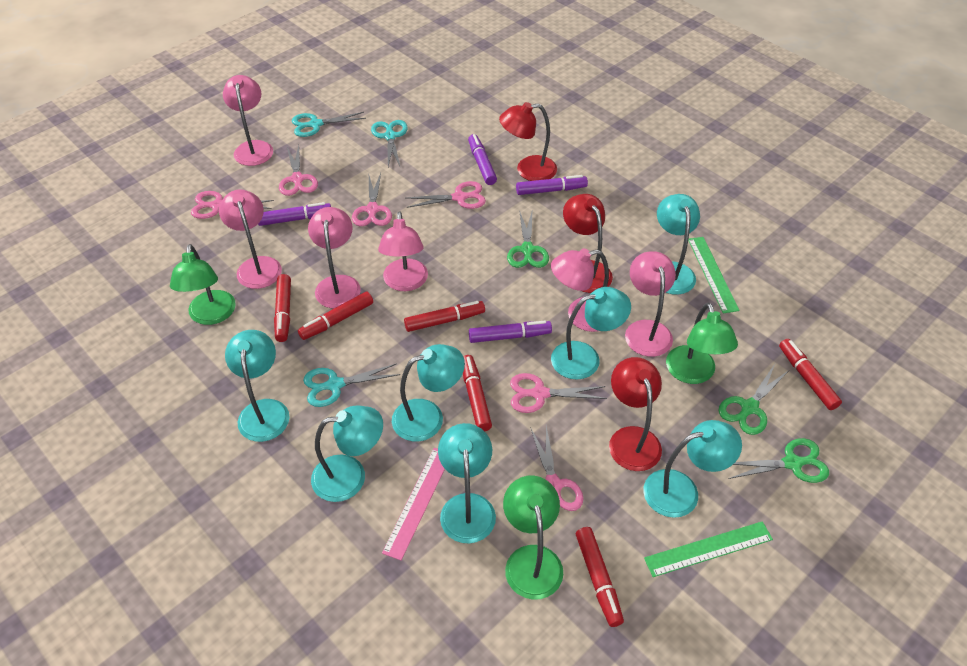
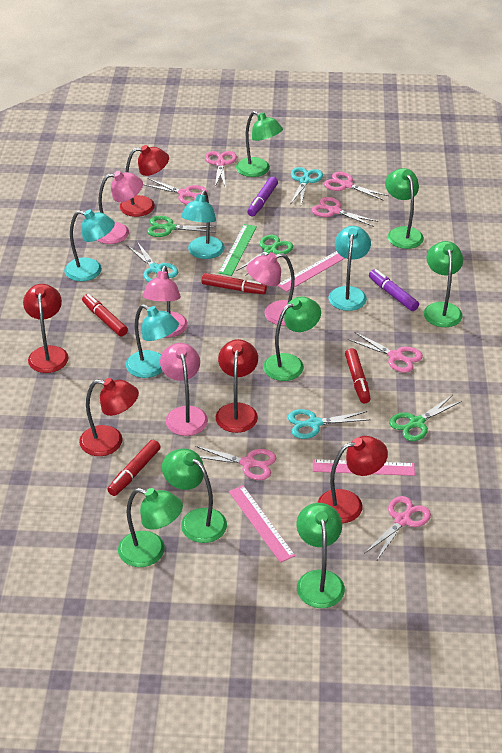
green lamp: [170,244,236,325] [503,475,563,600] [666,302,738,384] = 3 -> [118,488,183,567] [162,448,227,543] [236,111,283,177] [263,297,321,381] [297,503,345,608] [385,168,424,249] [424,241,463,327] = 7
green ruler: [644,521,773,577] [688,237,740,313] = 2 -> [218,224,257,276] = 1
pink lamp: [219,189,282,289] [223,75,273,166] [308,207,361,309] [378,211,428,291] [551,248,609,332] [625,251,676,357] = 6 -> [97,171,143,244] [143,266,188,337] [160,343,208,436] [246,252,295,326] = 4
pink ruler: [382,448,445,560] = 1 -> [229,485,295,563] [277,251,345,292] [313,459,415,476] = 3
pink scissors: [191,191,274,219] [279,145,318,196] [352,173,392,226] [406,181,486,209] [510,373,607,413] [530,426,584,511] = 6 -> [143,178,208,205] [195,446,276,480] [205,151,237,188] [311,197,379,227] [324,172,389,201] [348,332,423,373] [364,496,431,560] = 7
purple marker: [258,202,331,226] [468,134,497,185] [469,320,552,343] [516,175,588,195] = 4 -> [247,177,278,217] [369,269,419,311] = 2
red lamp: [499,102,557,181] [563,194,613,293] [609,357,662,471] = 3 -> [23,284,69,373] [79,378,139,456] [120,145,169,217] [216,339,258,433] [317,436,388,523] = 5
red marker: [274,274,291,342] [298,292,373,340] [404,301,485,332] [463,355,492,431] [576,527,624,627] [779,339,842,410] = 6 -> [82,294,128,336] [107,440,161,496] [202,273,267,294] [345,348,371,403] = 4
turquoise lamp: [225,330,289,442] [311,405,383,502] [392,344,465,442] [438,423,496,544] [551,287,631,379] [643,420,742,518] [657,194,700,295] = 7 -> [64,209,115,281] [126,304,179,378] [181,190,225,259] [329,226,371,311] = 4

